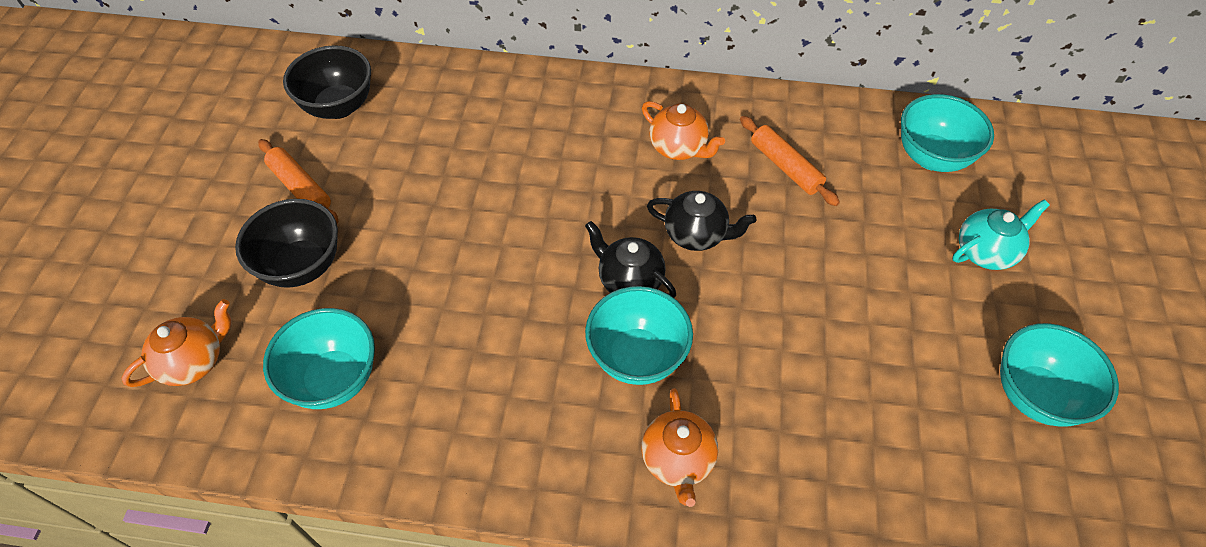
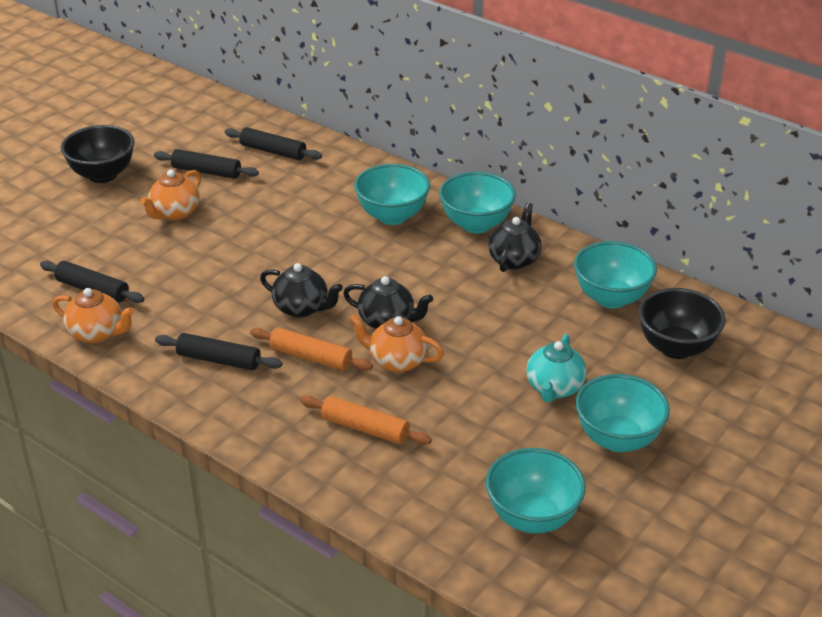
black rolling pin: none = 0 -> [40,261,144,303] [154,149,259,179] [155,333,282,371] [225,127,322,160] = 4
black teapot: [585,221,676,298] [647,191,756,251] = 2 -> [260,263,343,318] [343,276,433,329] [488,202,542,272] = 3
turquoise bowl: [263,308,375,409] [585,286,693,385] [901,94,994,172] [1000,323,1119,427] = 4 -> [354,164,430,225] [439,172,516,233] [486,448,586,533] [574,241,657,308] [575,374,670,452] = 5

